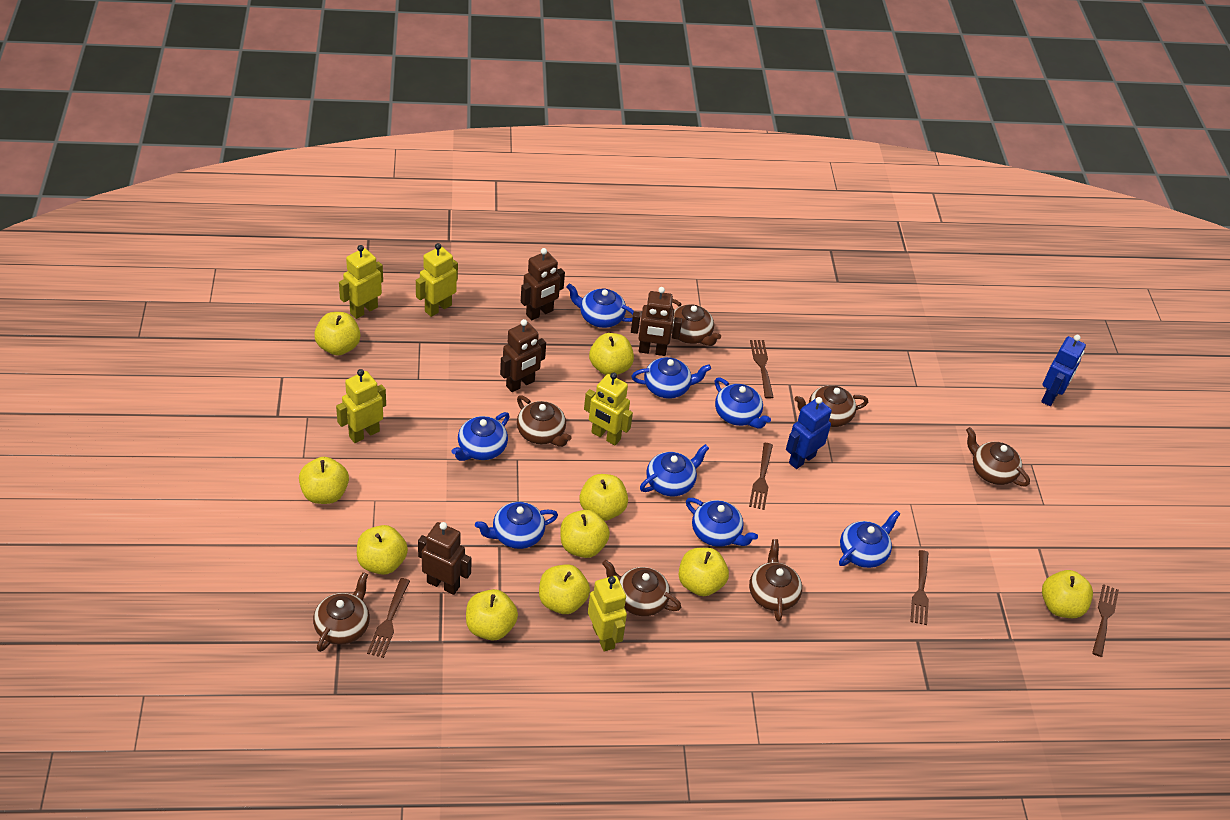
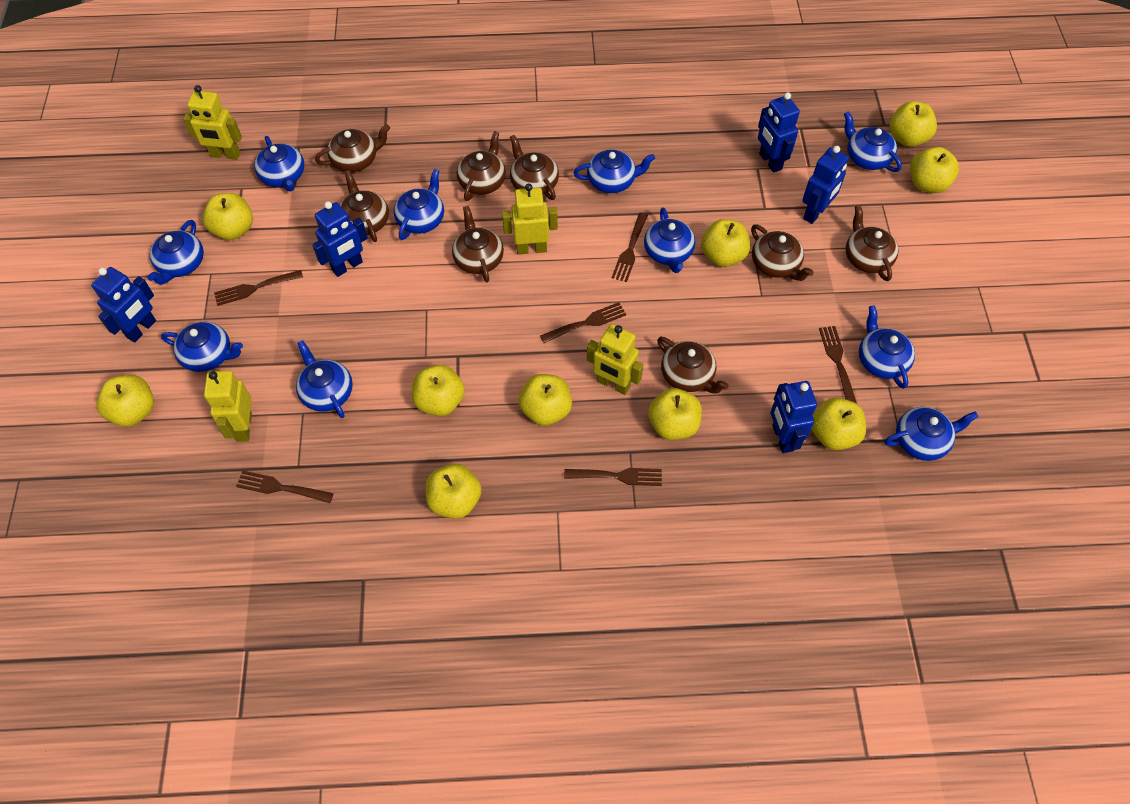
blue robot: [786,397,832,469] [1041,335,1086,406] = 2 -> [91,267,156,342] [312,201,368,277] [758,92,800,173] [770,381,817,453] [802,146,848,224] = 5
blue teapot: [452,412,510,461] [475,502,558,549] [566,283,635,328] [632,357,711,399] [640,444,709,496] [686,498,758,547] [715,378,771,429] [839,510,900,568] = 8 -> [147,220,204,285] [161,322,243,372] [254,136,304,192] [296,340,353,418] [394,169,444,240] [573,150,655,193] [644,207,695,273] [844,111,902,172] [859,305,915,389] [884,407,979,461] = 10
brown fork: [367,578,410,658] [749,443,773,510] [750,340,774,399] [910,550,929,625] [1092,584,1119,657] = 5 -> [214,270,303,306] [236,471,334,503] [540,302,626,343] [564,468,662,486] [612,212,648,282] [819,326,857,404] = 6
brown robot: [418,522,472,595] [500,319,546,392] [521,248,565,320] [631,287,682,356] = 4 -> none = 0
brown teapot: [313,572,370,652] [517,395,571,447] [602,560,681,616] [671,299,721,346] [749,539,802,621] [794,385,868,427] [966,427,1030,486] = 7 -> [315,124,390,172] [340,170,389,242] [452,206,504,282] [456,131,506,201] [510,135,559,200] [657,337,729,394] [751,224,814,281] [845,205,899,282] = 8
yellow robot: [336,369,386,443] [339,245,383,319] [416,243,458,317] [584,372,633,445] [588,576,627,652] = 5 -> [183,85,242,160] [204,371,252,442] [502,183,558,255] [587,324,643,395] = 4

